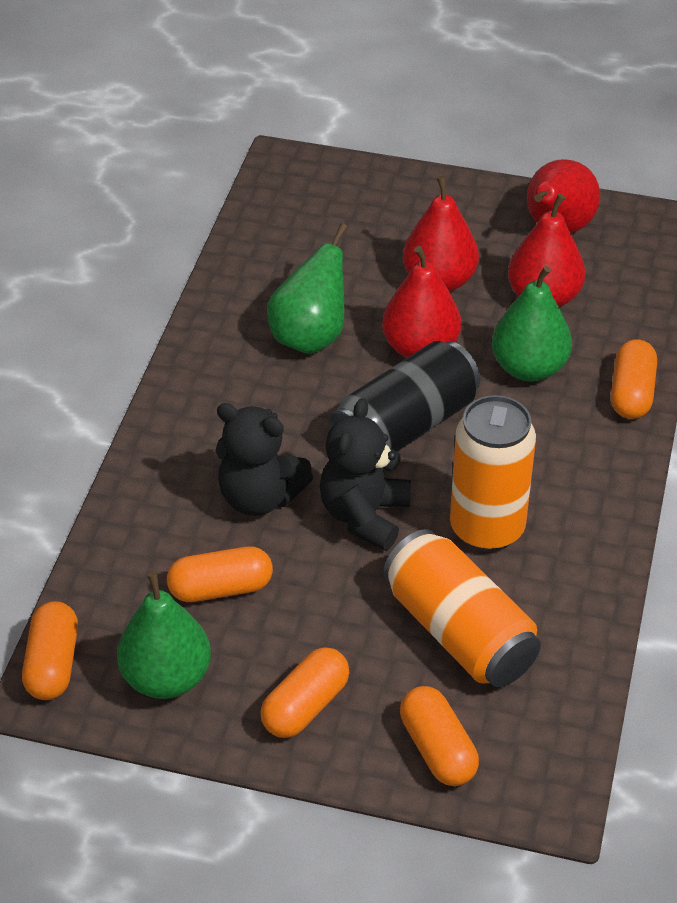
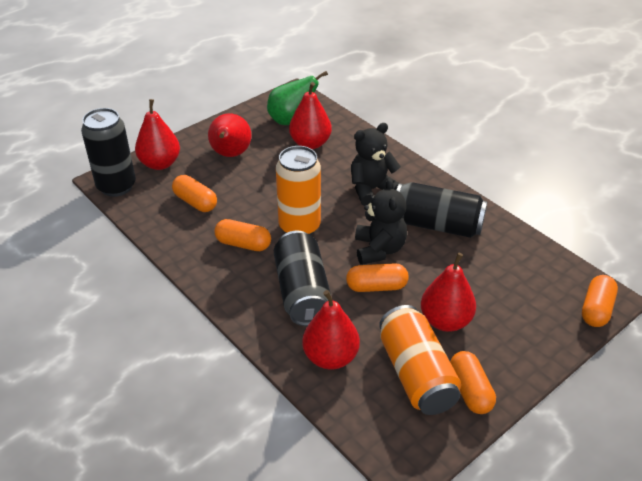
black can: [329,341,480,452] = 1 -> [81,108,136,197] [274,230,331,326] [397,182,487,238] = 3
green pear: [117,571,211,699] [267,223,347,354] [492,266,572,382] = 3 -> [267,71,328,125] = 1
red pear: [382,246,461,358] [403,176,479,292] [508,194,585,307] [527,159,600,233] = 4 -> [135,99,180,170] [208,113,252,157] [289,82,332,149] [302,290,360,370] [421,253,476,332] = 5

